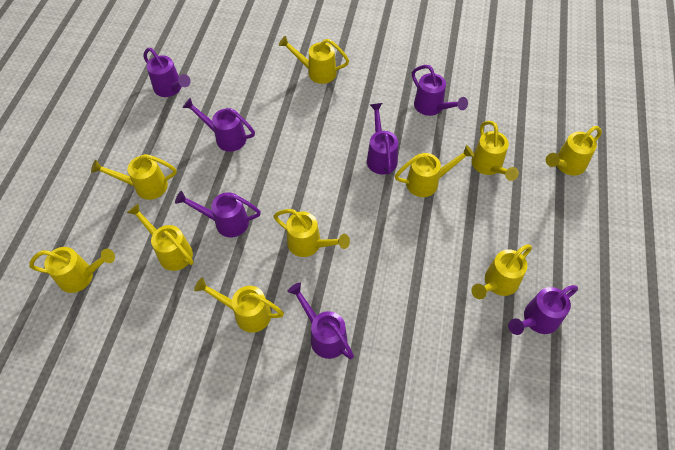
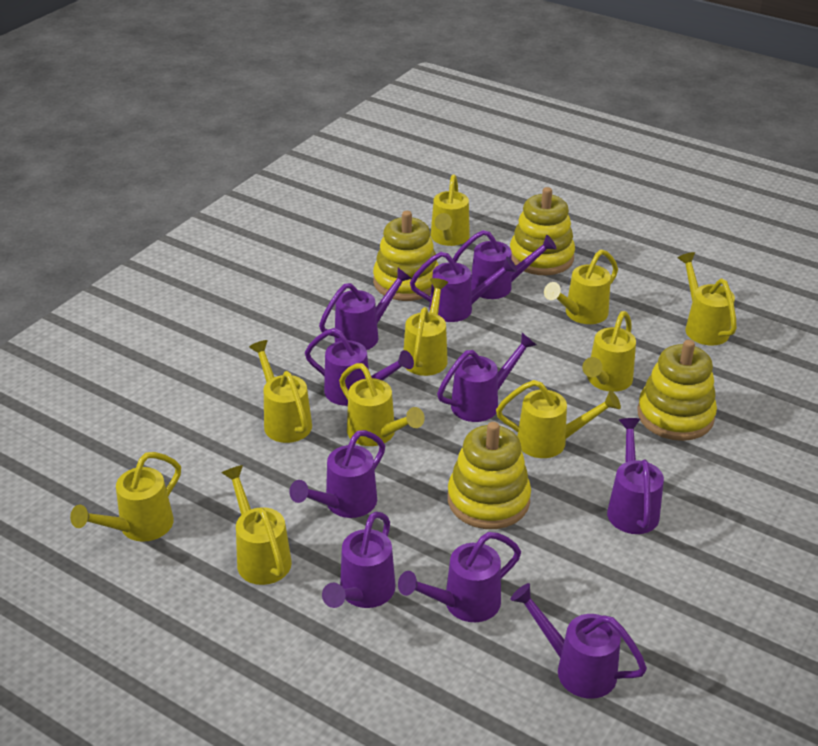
purple watering can: [143,48,191,97] [175,191,261,237] [182,97,255,152] [287,283,354,359] [367,103,398,175] [412,65,468,116] [508,285,578,335] = 7 -> [289,430,385,518] [305,328,414,406] [319,268,412,350] [322,512,395,608] [398,532,521,622] [410,252,517,322] [437,333,536,422] [453,230,557,299] [511,583,647,699] [607,418,664,534] = 10
yellow stacking toy: none = 0 -> [373,211,438,301] [448,422,531,529] [510,187,575,275] [637,340,717,441] = 4

